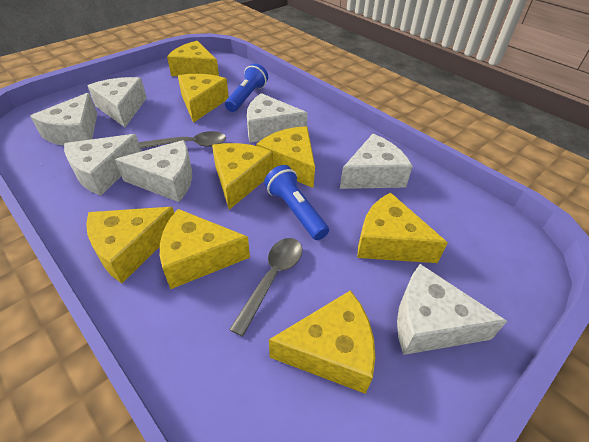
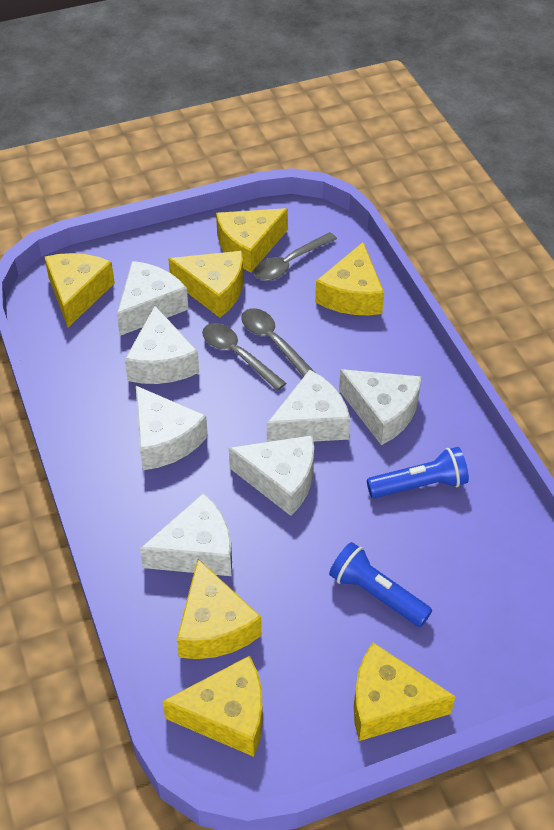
grey spoon: [139,131,226,149] [229,238,302,337] = 2 -> [202,323,286,391] [241,308,316,377] [254,232,337,281] = 3
yellow cheese: [86,207,174,283] [160,209,250,289] [167,41,219,76] [178,74,229,123] [212,143,273,210] [256,126,315,188] [269,290,375,394] [357,192,448,263] = 8 -> [44,253,115,327] [162,656,263,757] [168,251,244,318] [176,559,262,659] [216,208,288,272] [315,242,384,315] [354,642,456,741] = 7

